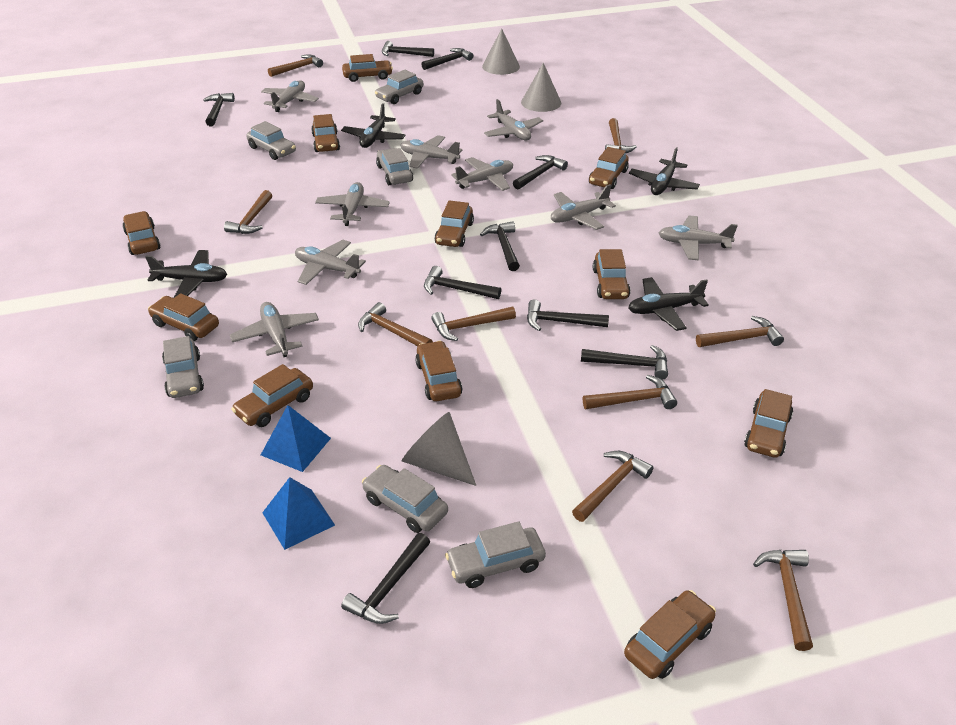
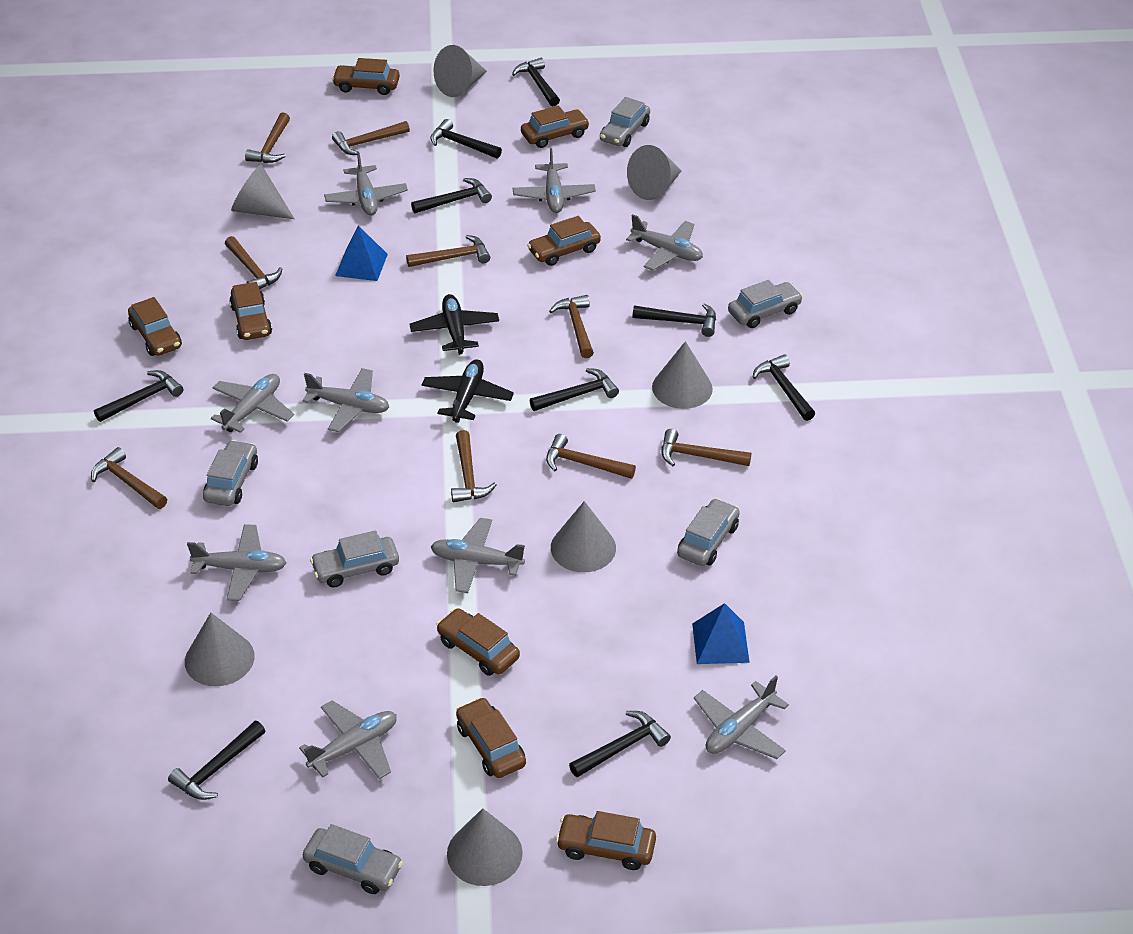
black plane: [145,250,227,298] [341,103,406,148] [628,277,709,331] [629,147,700,195] = 4 -> [409,294,499,355] [422,359,514,423] = 2
brown car: [122,211,161,255] [148,293,219,341] [231,364,313,427] [311,114,340,152] [342,54,393,82] [415,341,462,401] [435,200,474,247] [589,147,629,189] [593,249,631,299] [624,590,716,679] [744,389,793,458] = 11 -> [128,297,182,356] [229,282,272,340] [332,58,400,95] [436,608,520,676] [456,697,526,778] [521,106,590,148] [527,216,601,266] [556,811,656,870] = 8
grey cone: [402,412,476,486] [482,28,520,75] [521,63,561,112] = 3 -> [185,613,255,686] [231,165,294,219] [433,45,487,97] [447,808,523,886] [551,501,616,572] [627,145,681,200] [652,341,713,409] = 7

